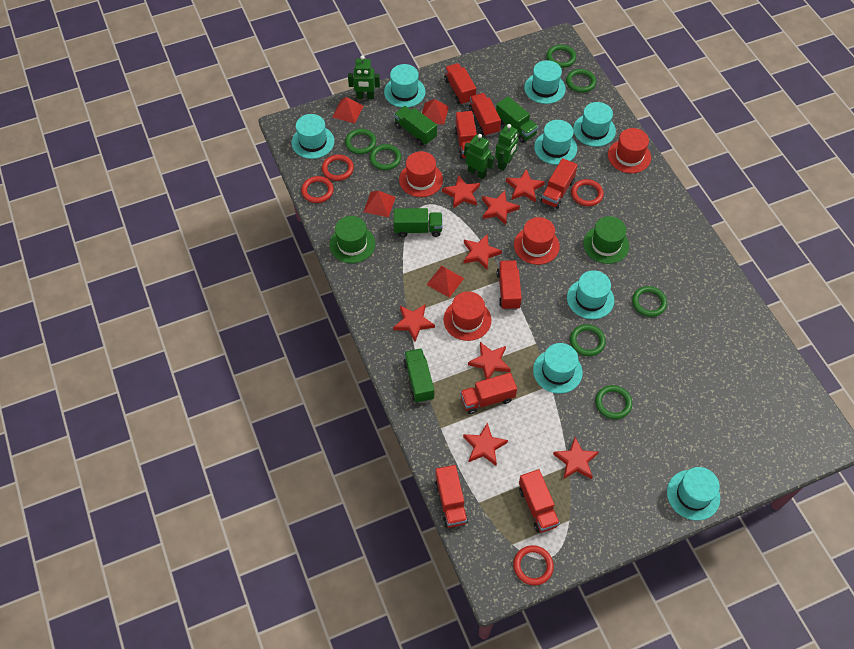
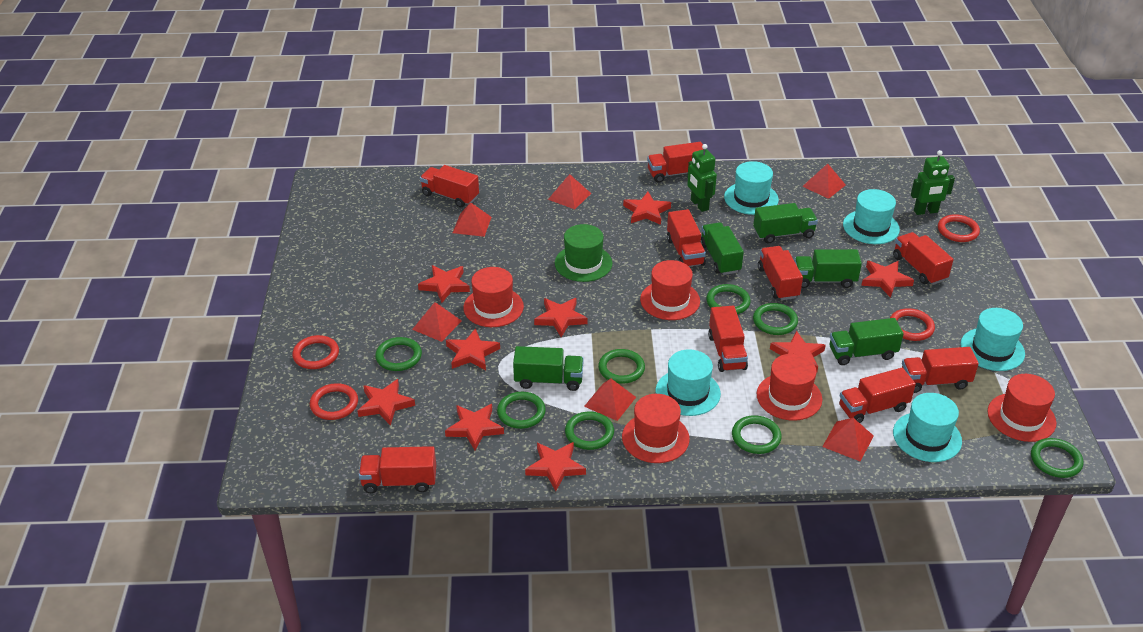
green hat: [330,216,375,263] [583,216,629,264] = 2 -> [555,224,612,282] = 1
green ring: [345,129,376,154] [370,144,401,170] [546,45,576,68] [566,69,596,93] [570,324,606,356] [595,385,632,419] [632,286,667,317] = 7 -> [375,337,422,371] [497,392,546,429] [565,412,614,450] [598,349,645,384] [706,284,751,314] [732,415,782,454] [753,303,798,335] [1031,438,1084,478] = 8
green robot: [348,55,380,99] [464,134,494,179] [495,124,518,171] = 3 -> [687,144,717,212] [911,150,955,215] = 2
green truck: [394,106,437,146] [394,208,443,237] [403,348,435,403] [496,96,538,143] = 4 -> [513,346,584,391] [701,222,744,275] [753,203,818,243] [794,249,862,288] [830,318,904,365] = 5
red hat: [399,151,443,197] [443,291,491,341] [514,217,560,265] [608,128,651,173] = 4 -> [463,267,524,327] [622,394,690,463] [640,260,700,320] [757,354,822,421] [988,374,1056,442] = 5
red pyramid: [332,97,364,124] [364,191,396,217] [422,99,449,125] [427,266,464,298] = 4 -> [412,302,462,342] [453,202,492,237] [548,174,591,209] [584,378,636,421] [802,164,846,199] [822,418,874,461] = 6
red star: [393,304,435,341] [442,175,480,209] [463,422,508,466] [464,234,502,270] [468,342,511,379] [482,190,520,225] [506,169,545,202] [553,437,599,479] = 8 -> [357,379,415,426] [418,265,470,303] [445,404,504,450] [446,328,500,370] [525,442,586,491] [534,298,588,337] [623,192,671,225] [770,331,826,371] [861,261,914,298] = 9
red truck: [435,465,468,528] [444,63,476,105] [455,111,477,159] [460,373,517,414] [469,93,501,136] [497,260,522,310] [519,469,560,533] [540,158,578,209] = 8 -> [359,446,436,493] [420,165,479,207] [647,142,703,183] [667,209,706,267] [708,306,748,372] [758,246,803,300] [839,368,916,423] [893,232,954,285] [902,347,979,393] = 9
turquoise hat: [291,114,334,159] [384,64,426,108] [524,60,566,104] [533,343,583,394] [534,120,577,165] [567,270,614,319] [573,102,616,147] [667,467,720,521] = 8 -> [655,349,721,416] [724,161,779,215] [843,189,900,244] [893,393,962,462] [960,308,1025,371] = 5

